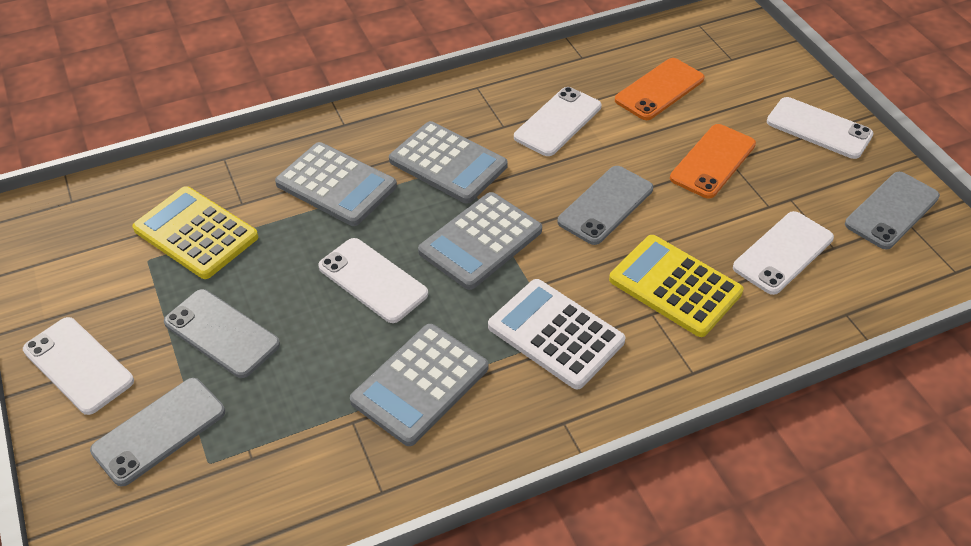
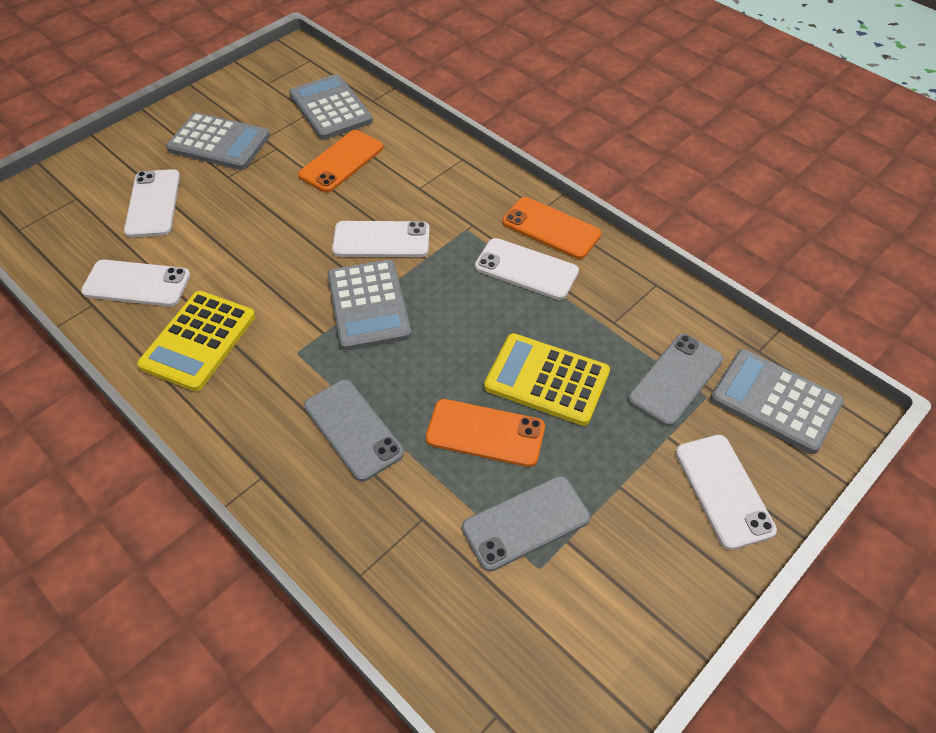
grey phone: [90,378,225,487] [164,289,280,378] [557,166,653,245] [845,172,940,250] = 4 -> [304,380,404,481] [462,476,590,571] [628,334,723,426] = 3
orange phone: [615,58,705,120] [670,124,756,199] = 2 -> [298,130,383,193] [426,399,545,467] [502,197,601,259] = 3
white calculator: [488,279,625,389] = 1 -> none = 0

